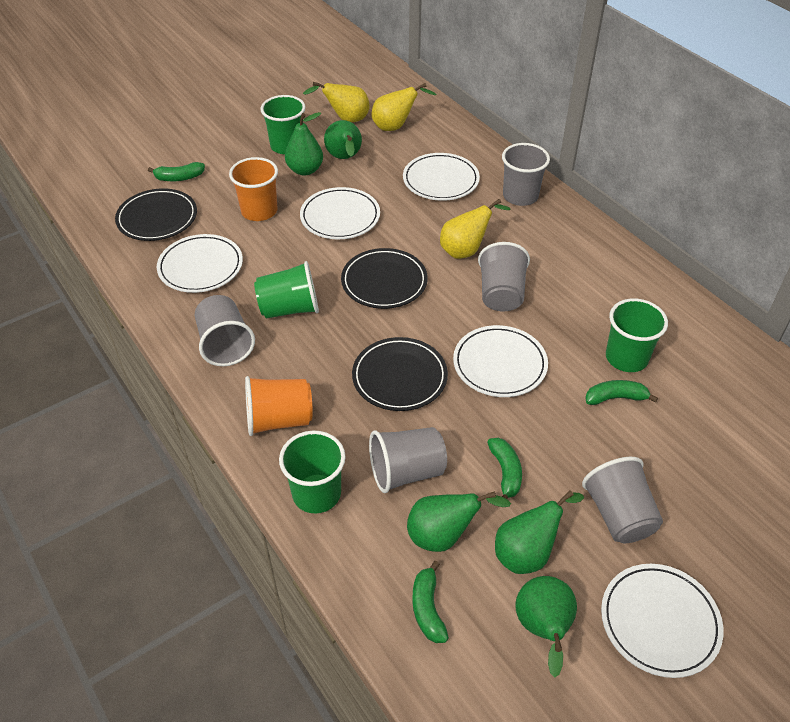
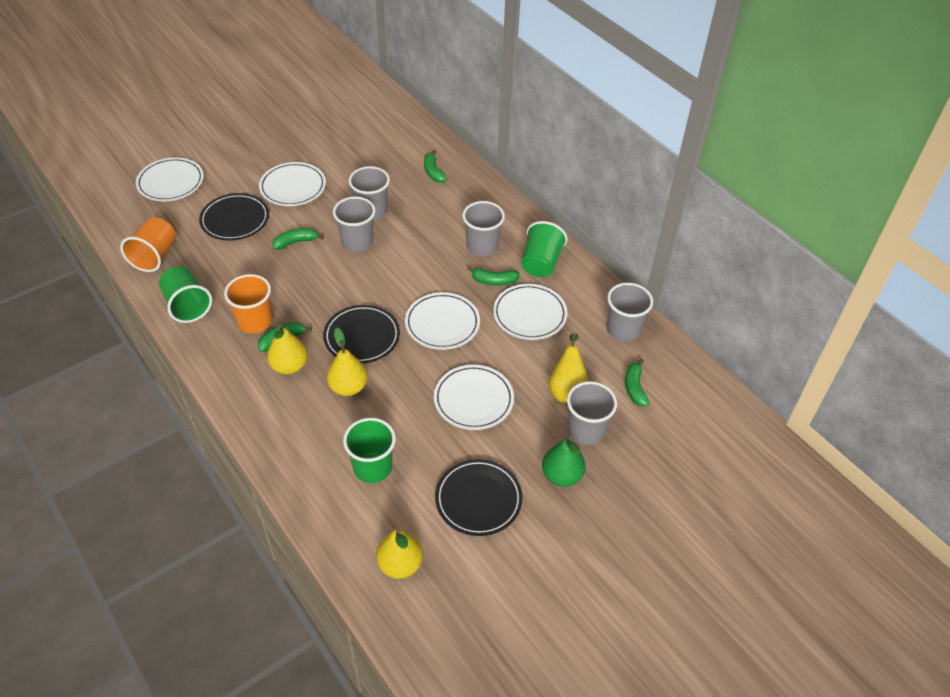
green banana: [148,162,205,181] [412,561,449,643] [487,438,522,499] [585,380,658,405] = 4 -> [258,322,312,352] [272,228,324,249] [424,150,447,183] [467,266,520,285] [625,359,649,406] = 5
green cup: [254,261,319,318] [260,95,305,155] [279,430,346,513] [606,299,668,372] = 4 -> [159,266,212,323] [343,418,396,483] [521,221,567,277] = 3
green pear: [285,112,323,176] [324,120,362,159] [407,491,511,552] [495,490,584,574] [515,576,577,677] = 5 -> [542,436,586,487] = 1
yellow pear: [303,82,370,122] [371,83,436,131] [440,199,511,259] = 3 -> [267,324,308,375] [327,328,368,396] [376,528,423,579] [549,333,589,403] = 4

